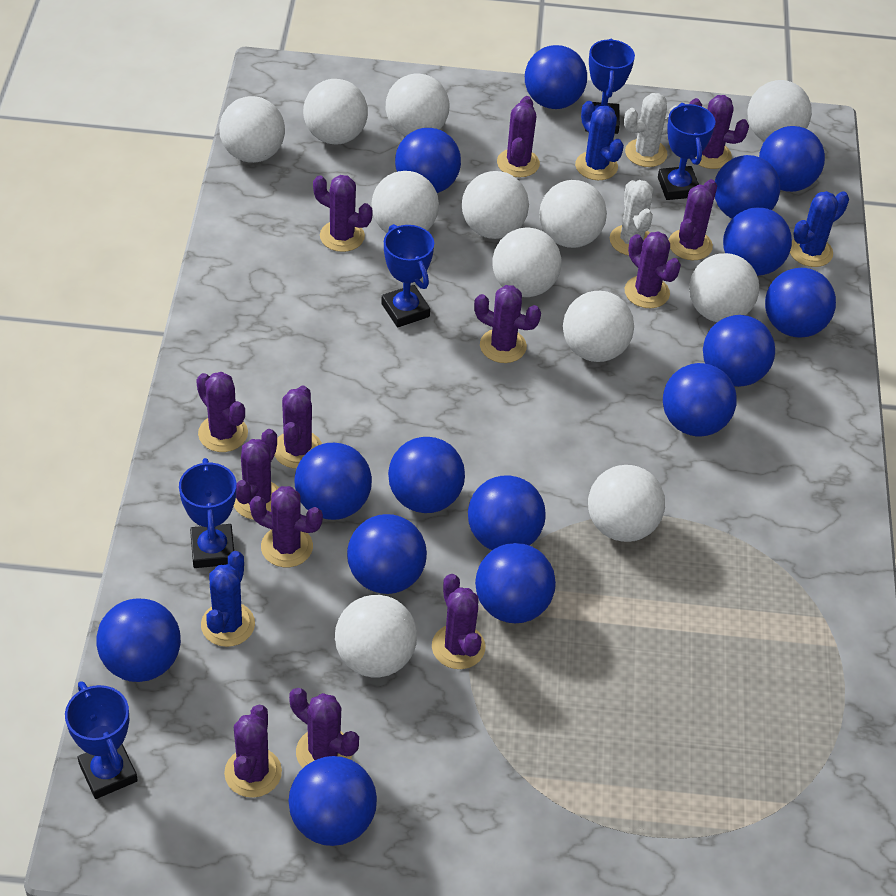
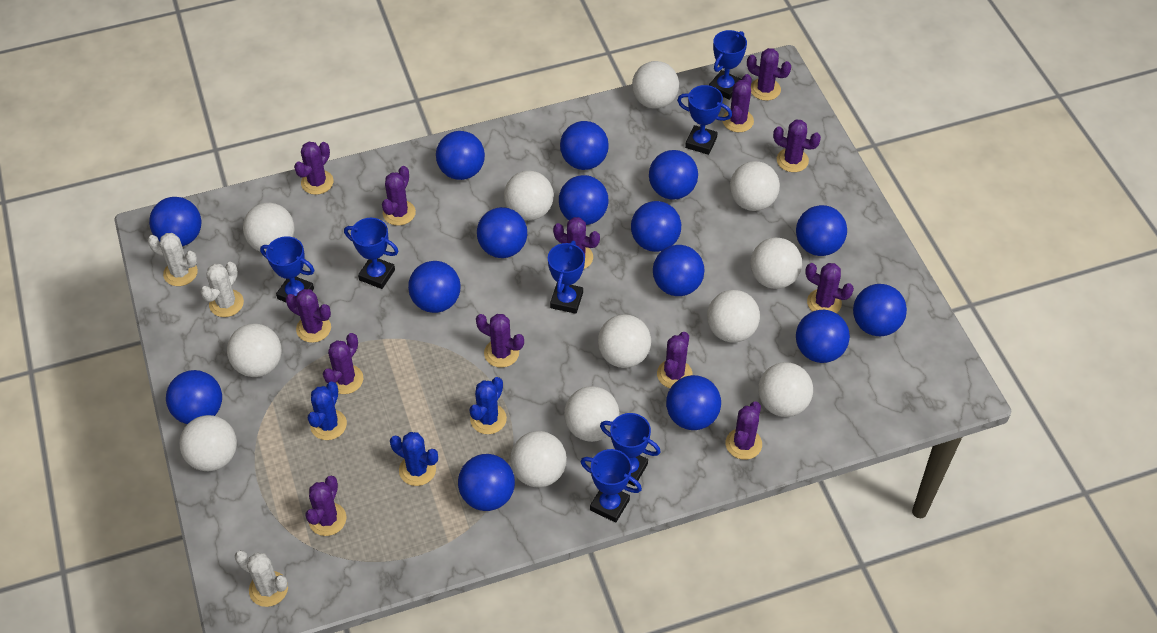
blue trophy: [65,681,138,799] [179,458,236,568] [381,224,434,327] [585,38,635,134] [658,103,715,200] = 5 -> [260,236,315,302] [344,218,399,289] [548,241,585,314] [581,449,642,523] [600,413,661,486] [677,85,732,155] [709,30,747,100] = 7
white cactus: [610,180,653,256] [624,93,677,167] = 2 -> [148,233,198,286] [200,262,244,317] [235,550,288,607] = 3

